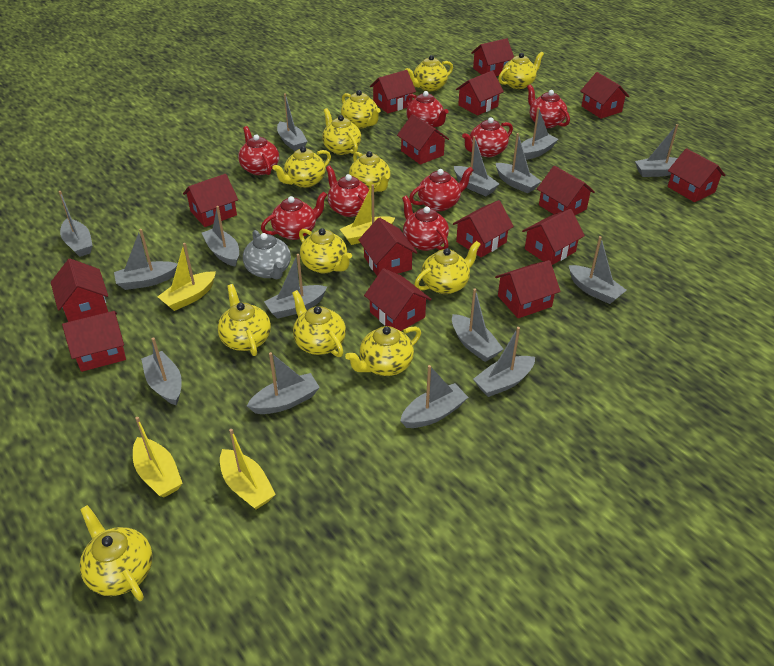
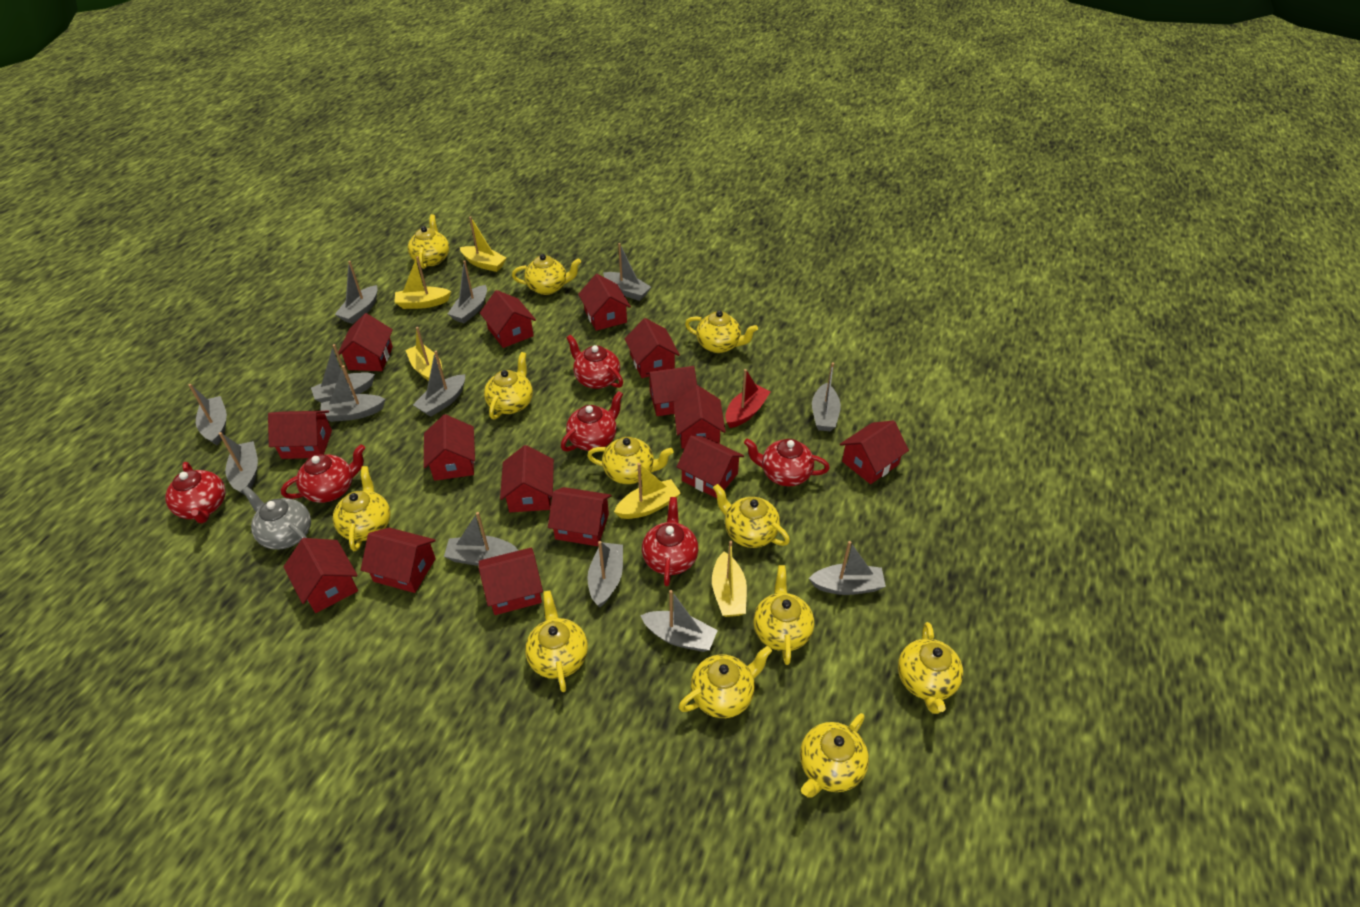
grey boat: [59,191,93,257] [114,229,178,290] [141,338,182,405] [202,206,239,267] [247,352,320,414] [264,254,327,319] [277,93,308,151] [400,365,468,428] [452,288,503,362] [454,136,499,196] [473,327,535,397] [496,133,542,193] [521,107,558,160] [569,236,627,304] [635,124,678,177] = 15 -> [189,384,227,445] [219,432,258,496] [311,344,375,403] [320,365,385,422] [335,261,378,324] [413,351,465,417] [444,512,519,566] [448,260,487,323] [587,541,623,607] [603,243,651,301] [640,590,718,652] [809,541,886,595] [812,363,841,431] = 13
red boat: none = 0 -> [725,369,770,428] = 1
red teapot: [238,126,279,175] [261,191,327,240] [326,165,369,217] [402,196,449,251] [406,91,449,127] [409,167,473,211] [462,117,513,157] [527,84,570,128] = 8 -> [165,462,226,523] [281,444,365,503] [561,391,623,452] [566,335,623,389] [642,497,698,586] [744,439,830,487] = 6
yellow boat: [133,417,183,497] [157,243,216,311] [220,429,276,509] [340,184,395,245] = 4 -> [394,256,451,309] [406,327,442,381] [460,216,507,272] [614,463,681,519] [712,541,747,617] = 5

